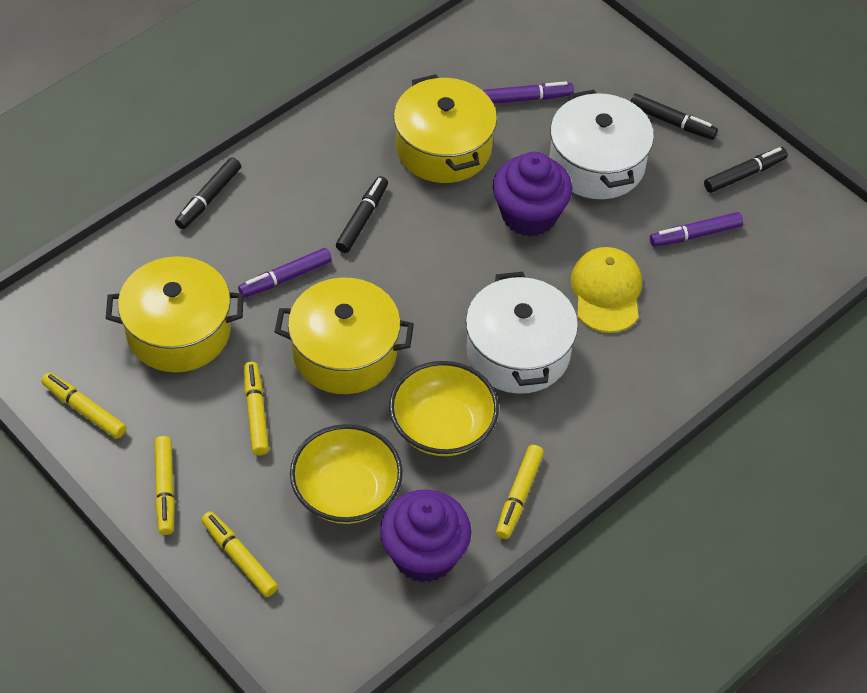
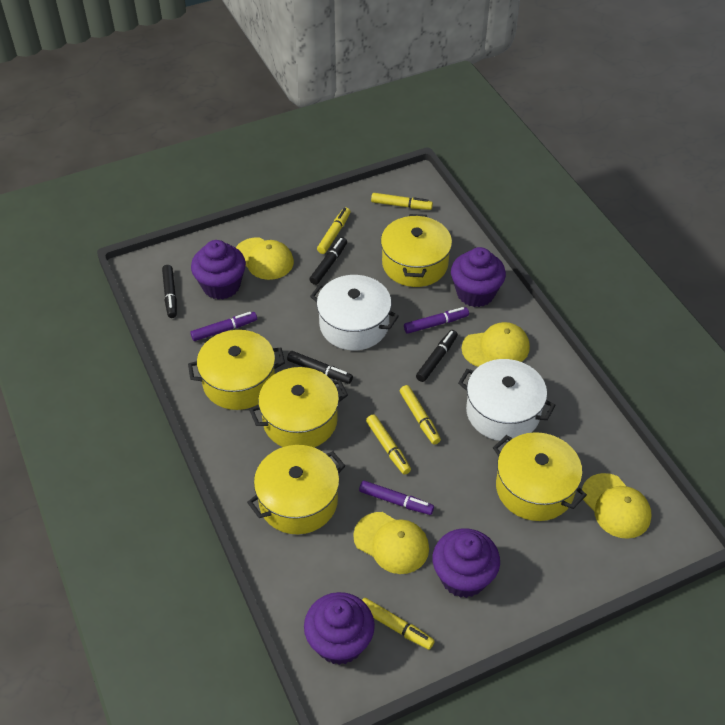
purple cupcake: [380,490,472,583] [493,152,572,237] = 2 -> [191,240,246,300] [304,592,375,665] [433,528,500,598] [451,247,506,307] = 4
yellow bowl: [290,424,403,524] [389,361,499,456] = 2 -> none = 0
yellow cap: [571,247,642,333] = 1 -> [235,238,294,280] [353,512,429,574] [461,322,530,367] [582,473,652,539] = 4
yellow pot: [106,256,244,372] [275,277,414,394] [394,74,497,183] = 3 -> [188,330,285,410] [247,445,345,534] [249,367,348,447] [381,214,452,287] [493,432,587,521] = 5

